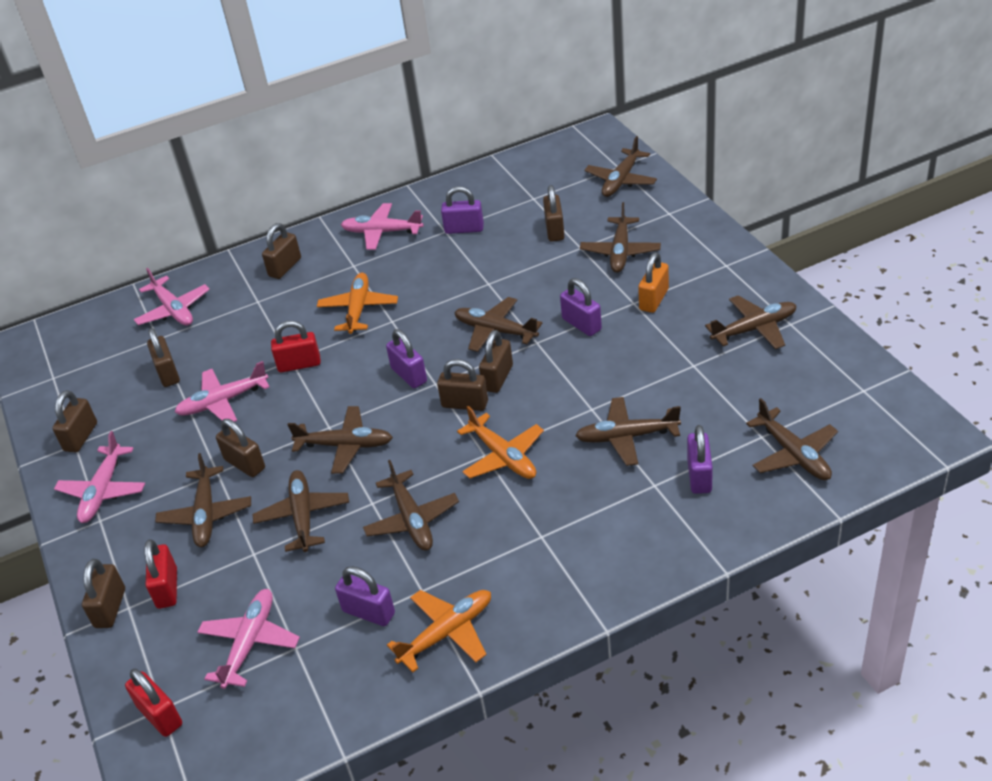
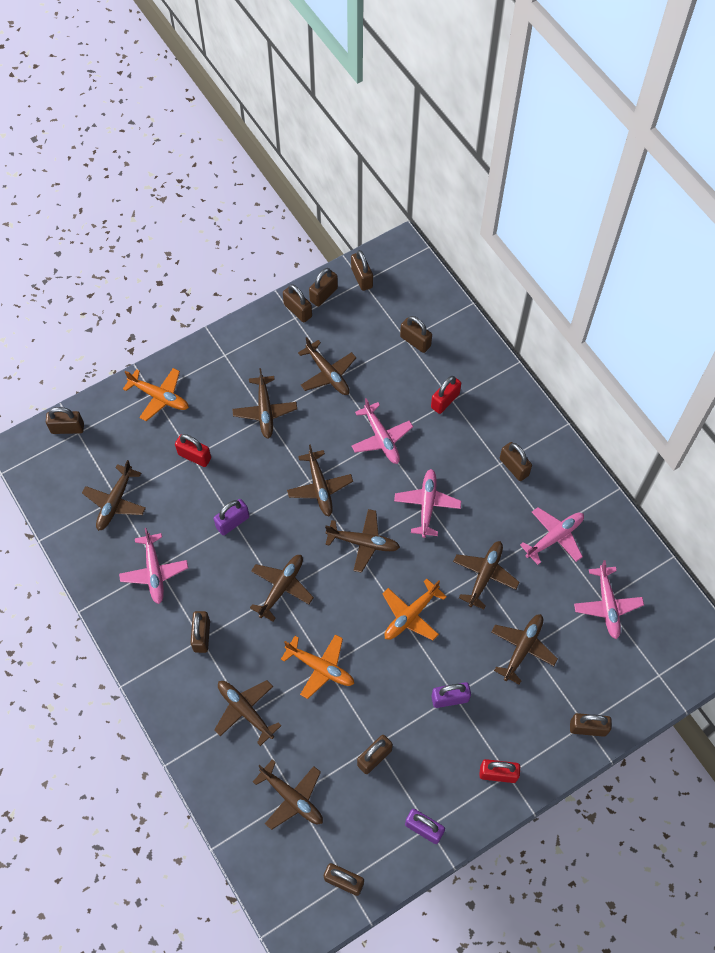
brown padlock: [52,390,97,453] [82,559,125,628] [147,328,180,387] [216,419,265,477] [262,223,301,279] [437,359,488,411] [479,330,513,393] [543,185,565,242] = 8 -> [46,407,84,434] [191,611,210,653] [283,284,312,322] [309,268,338,307] [324,863,364,896] [351,250,373,291] [357,735,393,774] [400,316,432,353] [500,442,532,481] [570,713,612,737] = 10
orange padlock: [638,252,669,313] = 1 -> none = 0
purple padlock: [335,566,395,626] [386,329,427,388] [441,186,484,234] [560,278,602,336] [687,425,713,494] = 5 -> [214,499,249,535] [405,809,445,844] [432,682,471,708] = 3

